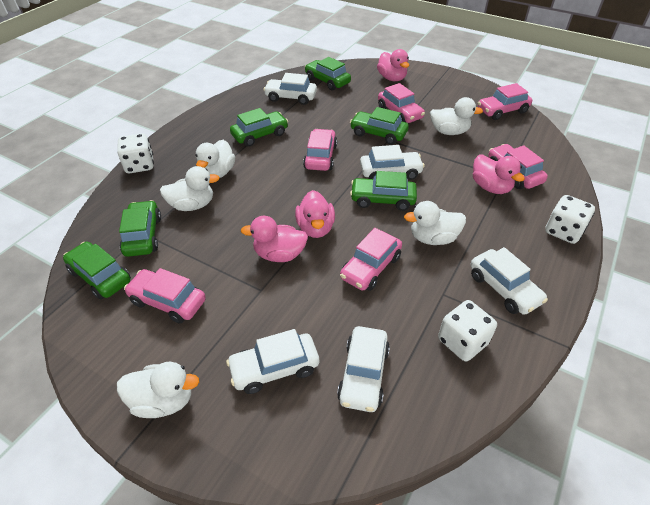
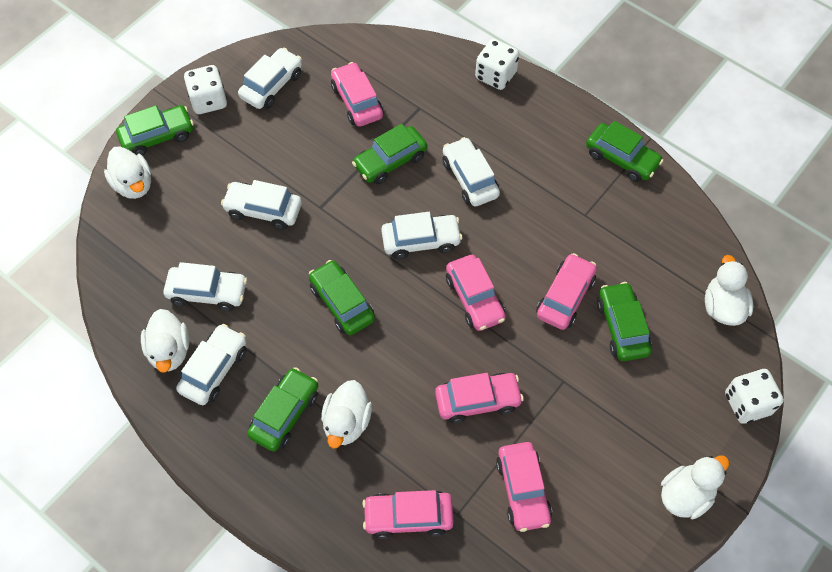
pink duck: [241,216,308,262] [295,190,335,238] [377,49,409,81] [473,155,525,194] = 4 -> none = 0
white car: [226,329,319,394] [263,73,317,105] [337,326,390,412] [360,145,425,180] [470,247,548,315] = 5 -> [163,262,247,311] [176,324,247,405] [221,180,302,230] [238,48,302,109] [381,212,462,259] [443,137,500,206] = 6

